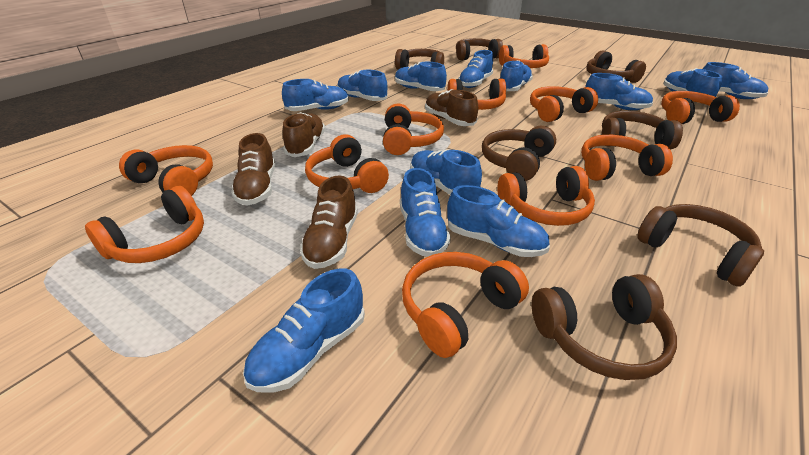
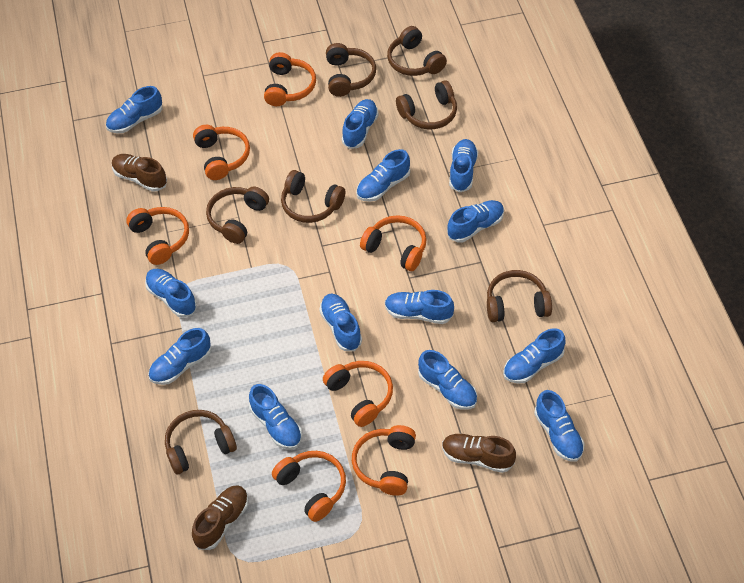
blue shoe: [243,268,365,393] [282,79,349,111] [337,70,388,101] [395,62,447,91] [400,168,451,257] [410,149,482,195] [447,185,550,257] [458,50,493,88] [500,60,533,91] [585,73,653,110] [663,68,722,97] [703,62,768,99] = 12 -> [106,86,162,133] [145,269,197,318] [148,328,211,385] [249,384,302,449] [319,294,362,351] [342,99,379,149] [356,149,410,202] [385,290,454,324] [418,350,477,410] [447,200,504,242] [449,139,478,193] [503,328,565,383] [534,390,585,462] = 13
brown shoe: [231,133,275,206] [283,112,325,157] [300,175,358,269] [425,89,478,126] = 4 -> [112,154,167,192] [192,485,249,550] [442,434,516,473] = 3
orange headphones: [85,186,204,263] [119,145,213,196] [305,134,389,193] [383,104,444,155] [402,252,529,358] [447,78,506,110] [497,166,595,226] [499,44,549,68] [530,86,598,122] [581,135,673,181] [661,91,740,124] = 11 -> [126,207,189,265] [193,125,250,180] [264,52,316,106] [272,451,346,522] [323,361,393,427] [352,425,416,496] [360,215,426,271] = 7

